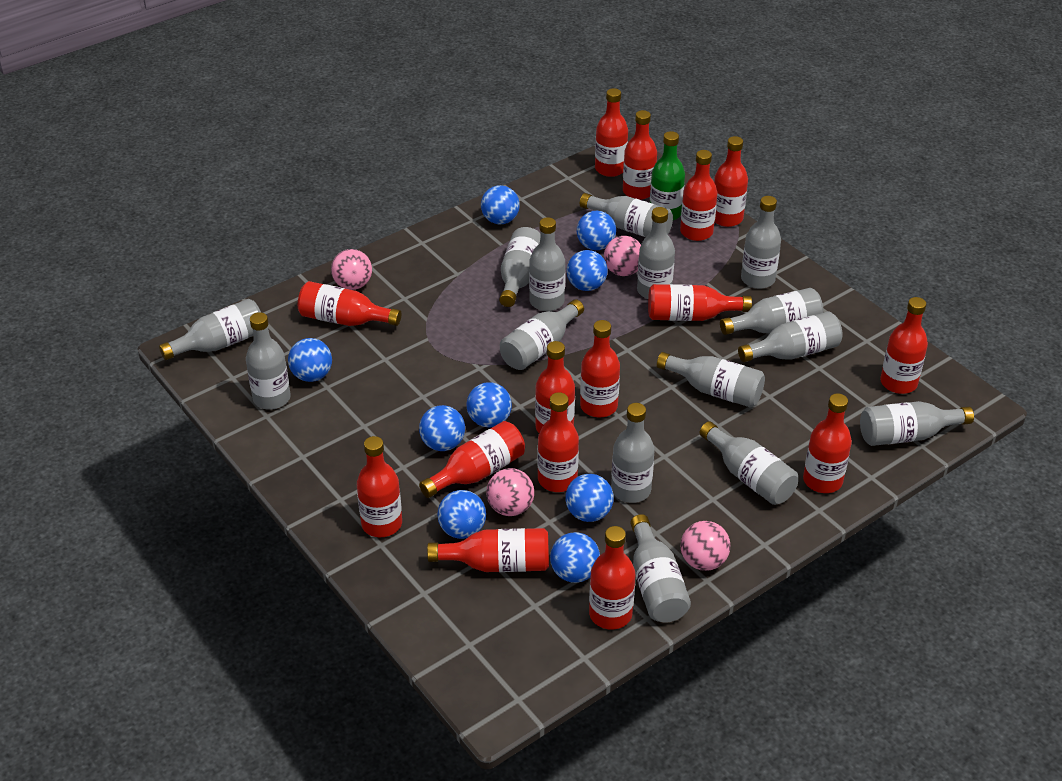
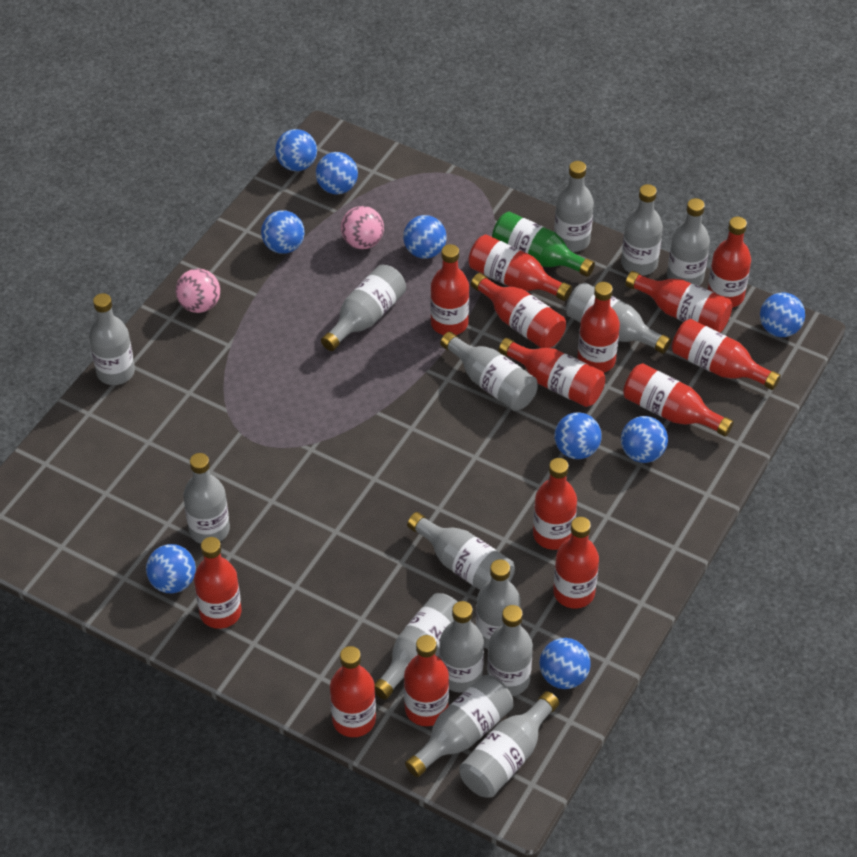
pink ball: [331,249,372,290] [487,468,534,516] [604,236,641,276] [680,521,731,571] = 4 -> [176,268,220,313] [341,206,384,249] = 2
red bottle: [298,281,401,326] [357,436,402,537] [419,421,525,498] [427,528,549,572] [535,341,575,433] [538,392,579,492] [580,320,620,417] [589,526,635,629] [595,88,628,177] [623,110,657,200] [648,284,752,321] [680,150,718,241] [714,136,748,227] [803,393,852,493] [880,297,928,394] = 15 -> [194,537,242,629] [330,646,376,737] [404,635,449,726] [430,244,469,335] [468,234,572,301] [471,273,566,348] [499,338,605,407] [533,458,577,550] [553,517,599,608] [578,282,620,372] [623,363,734,437] [625,271,732,332] [672,319,781,390] [708,217,751,308] = 14

